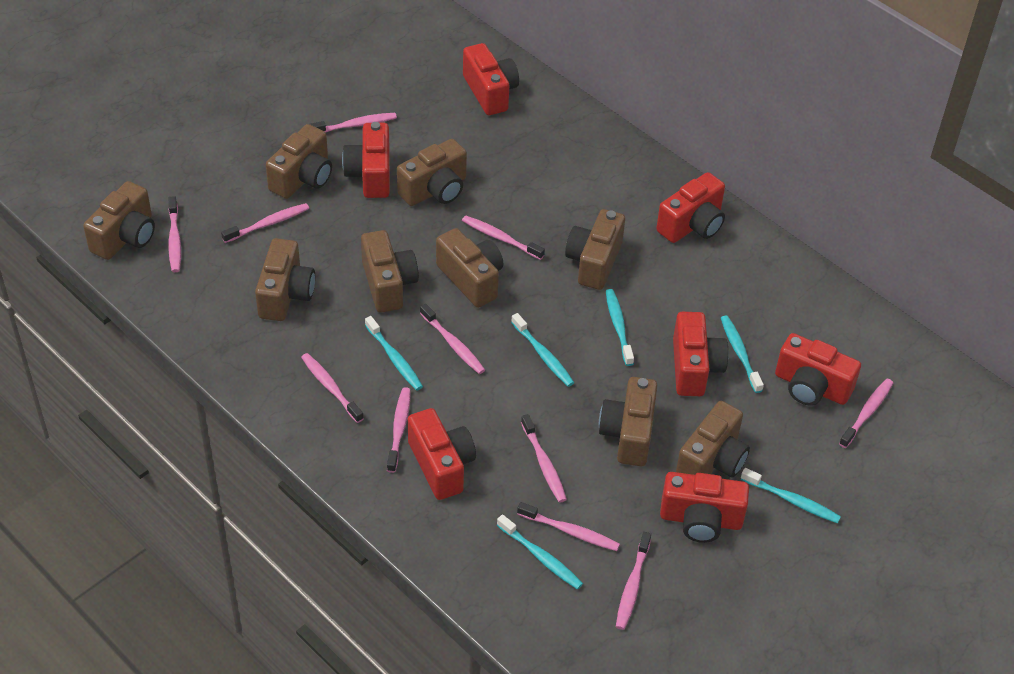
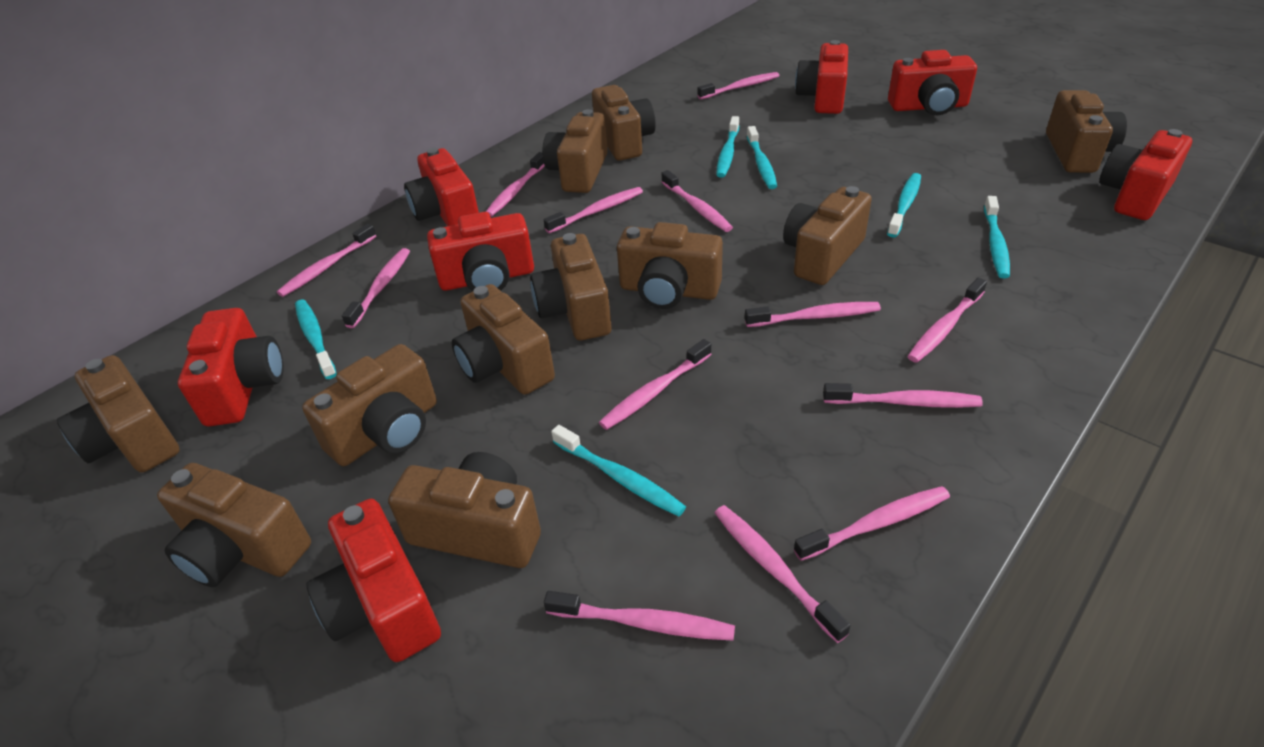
brown camera: [83,181,155,260] [255,238,315,321] [266,124,332,199] [361,230,419,313] [397,139,467,206] [436,228,503,308] [565,209,625,290] [599,377,658,466] [676,401,750,477] = 9 -> [57,355,180,473] [157,463,311,587] [302,344,437,466] [388,452,541,568] [452,284,555,395] [530,233,612,341] [542,109,608,193] [592,85,656,161] [617,222,723,309] [783,186,872,285] [1046,90,1127,173] = 11
pink toothbrush: [168,196,181,272] [221,203,309,243] [301,353,364,423] [310,113,397,133] [387,387,411,473] [420,304,485,374] [462,216,545,260] [517,502,620,551] [521,414,567,503] [616,532,651,630] [839,379,893,448] = 11 -> [277,224,376,297] [342,248,410,328] [486,152,545,217] [544,187,643,233] [544,591,735,641] [599,339,712,430] [662,170,733,232] [698,72,779,100] [715,505,851,643] [745,302,881,327] [794,486,950,561] [823,383,983,408] [907,278,987,363] = 13

